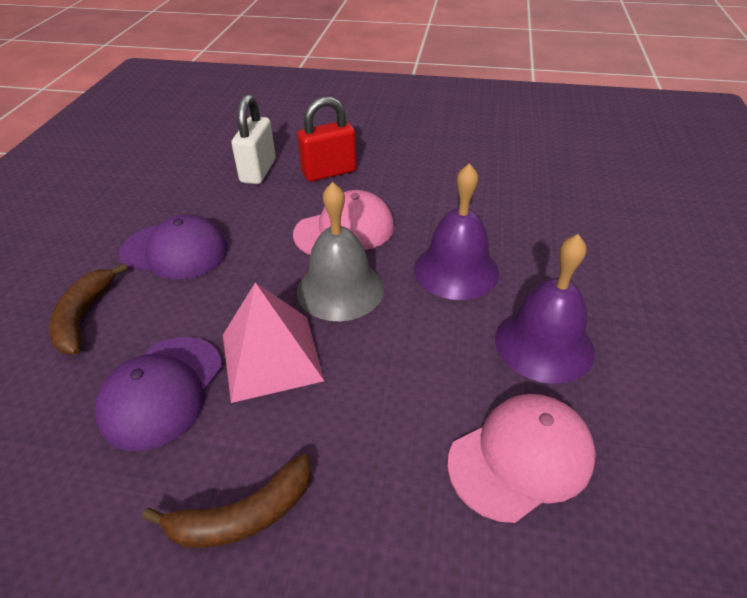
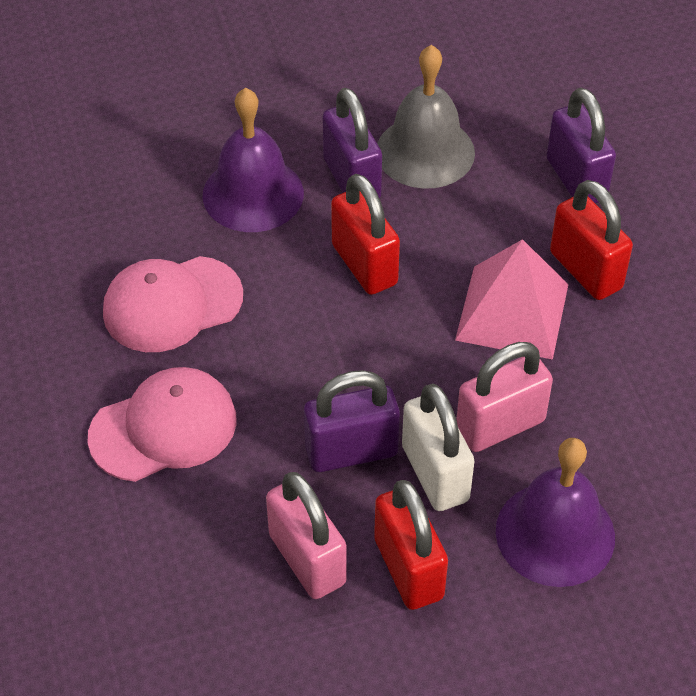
brown banana: [49,263,127,354] [142,454,311,548] = 2 -> none = 0
pink padlock: none = 0 -> [266,472,347,599] [456,342,553,452] = 2
purple cap: [95,337,222,451] [119,214,228,280] = 2 -> none = 0
purple padlock: none = 0 -> [304,370,400,472] [323,87,382,198] [546,88,616,203] = 3
red padlock: [297,97,356,182] = 1 -> [331,174,400,295] [374,480,448,610] [550,180,633,300] = 3

